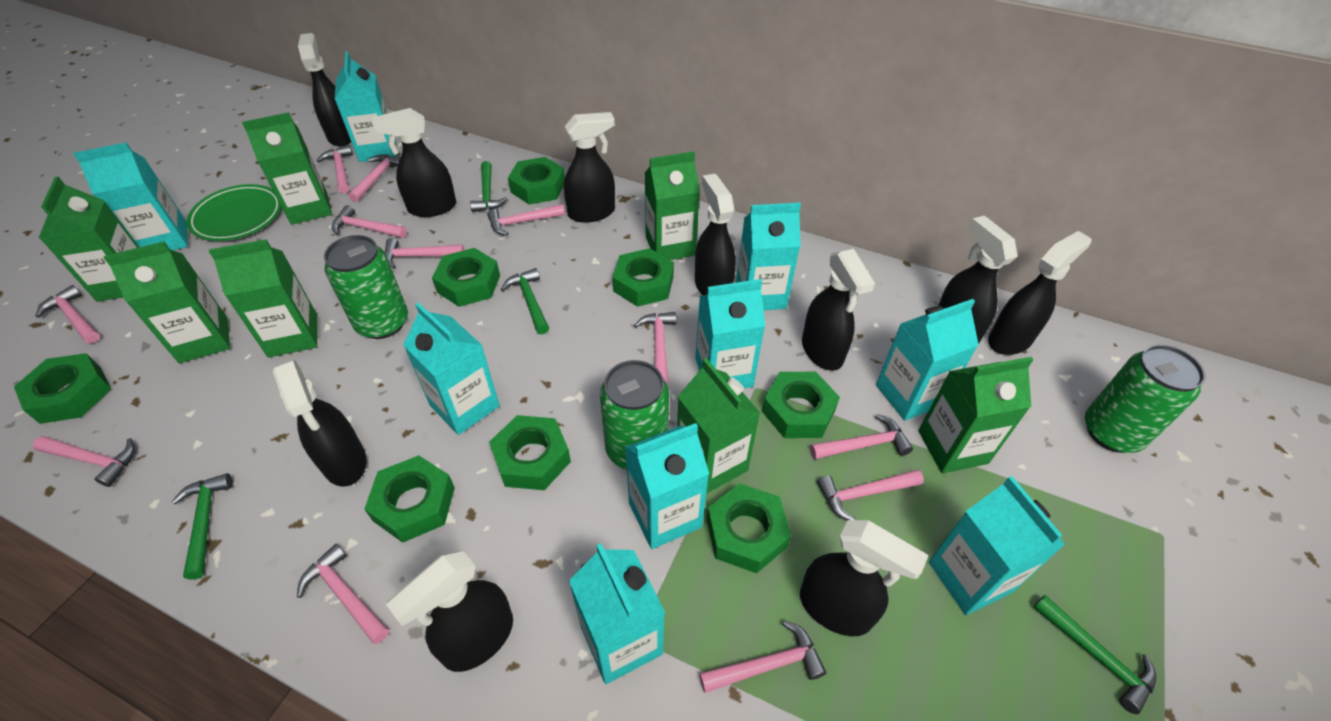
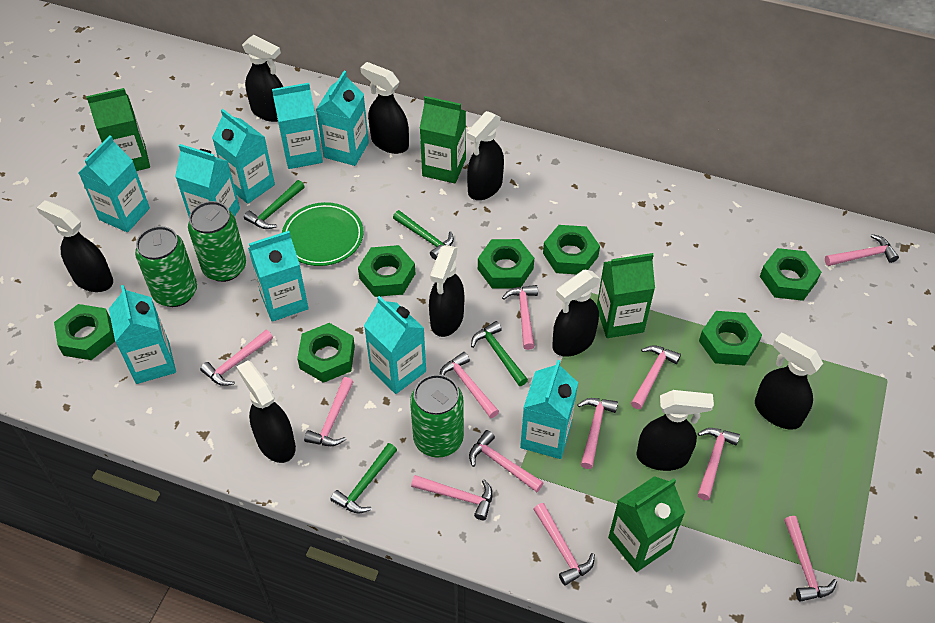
black spray bottle: [273,360,367,487] [298,33,351,147] [372,108,456,217] [386,551,513,672] [564,112,615,223] [695,174,736,295] [800,520,928,636] [802,249,875,371] [938,216,1017,344] [988,231,1091,355] = 10 -> [37,200,113,292] [237,360,296,463] [242,35,283,122] [360,62,409,154] [429,245,464,337] [467,111,504,200] [552,270,600,357] [637,390,714,471] [755,332,823,430] = 9
green carton: [39,177,139,302] [104,241,230,363] [209,239,318,357] [242,112,332,225] [645,151,700,260] [677,358,761,494] [918,357,1033,473] = 7 -> [86,88,150,171] [419,96,466,183] [597,253,655,338] [608,476,685,572] = 4
green nut: [14,353,111,424] [364,455,455,543] [432,248,500,307] [489,415,571,490] [508,157,565,205] [612,248,674,307] [707,483,791,573] [762,372,840,438] = 8 -> [54,304,115,360] [297,323,355,383] [358,245,415,297] [478,239,534,289] [543,225,600,275] [699,311,762,366] [760,248,821,301] = 7

